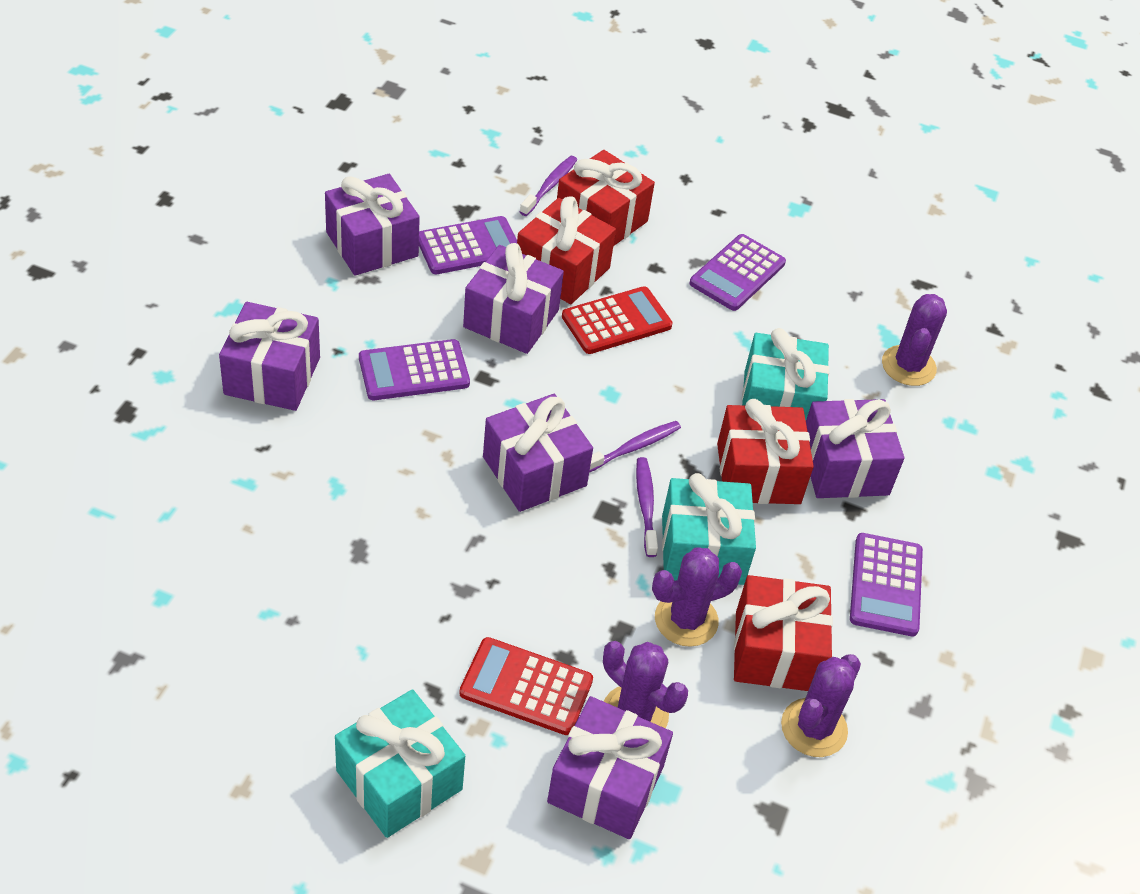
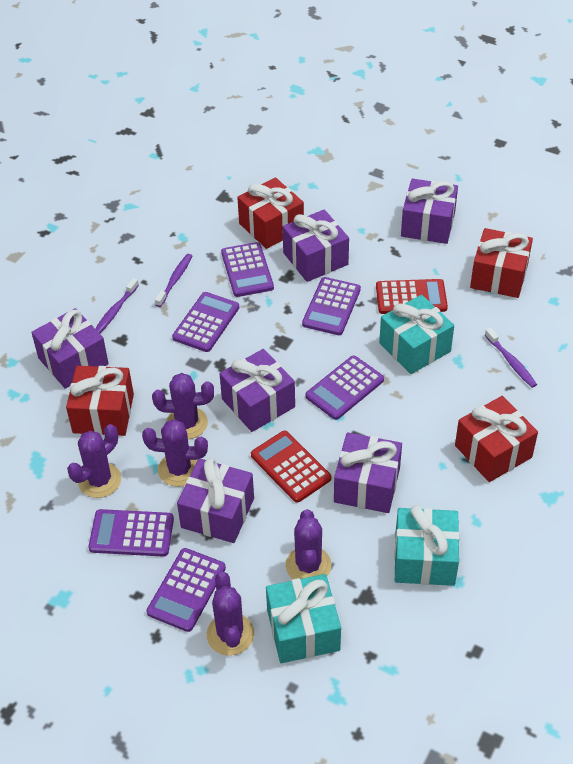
purple cactus: [603,641,688,728] [652,547,742,647] [781,654,861,757] [882,294,947,386] = 4 -> [67,424,121,498] [142,419,208,487] [152,373,214,439] [207,572,254,656] [286,509,331,579] = 5
purple calculator: [359,339,470,400] [419,216,517,274] [689,234,786,311] [850,533,923,636] = 4 -> [89,509,174,557] [146,548,226,632] [172,292,239,352] [221,242,274,297] [302,277,361,335] [305,355,384,420] = 6

